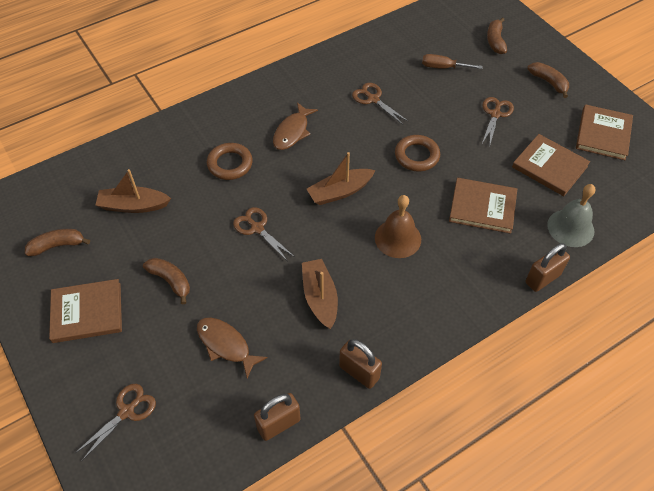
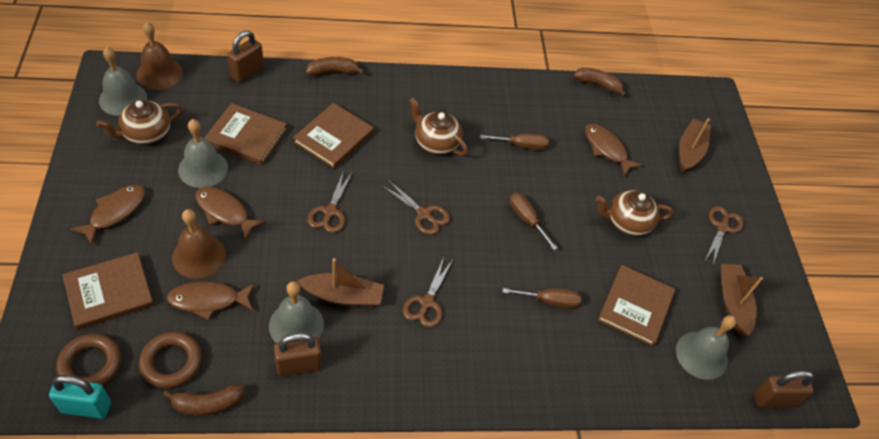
brown banana: [25,229,90,256] [143,258,190,304] [487,18,507,54] [527,62,569,98] = 4 -> [163,384,245,416] [306,57,365,76] [573,68,627,97] = 3
brown bell: [375,195,421,258] = 1 -> [137,22,183,90] [172,209,226,279] = 2
brown fish: [197,317,268,378] [273,102,318,150] = 2 -> [70,185,145,246] [167,281,255,320] [195,187,266,240] [585,124,643,176] = 4
brown screwdriver: [422,54,483,69] = 1 -> [480,134,549,150] [503,288,581,308] [510,193,558,250] = 3
brown teapot: none = 0 -> [96,100,182,145] [409,97,468,156] [596,190,674,236] = 3
grey bell: [547,184,596,247] = 1 -> [99,47,147,116] [178,119,228,188] [269,281,324,343] [676,315,736,380] = 4
turquoise padlock: none = 0 -> [49,375,111,419] = 1

